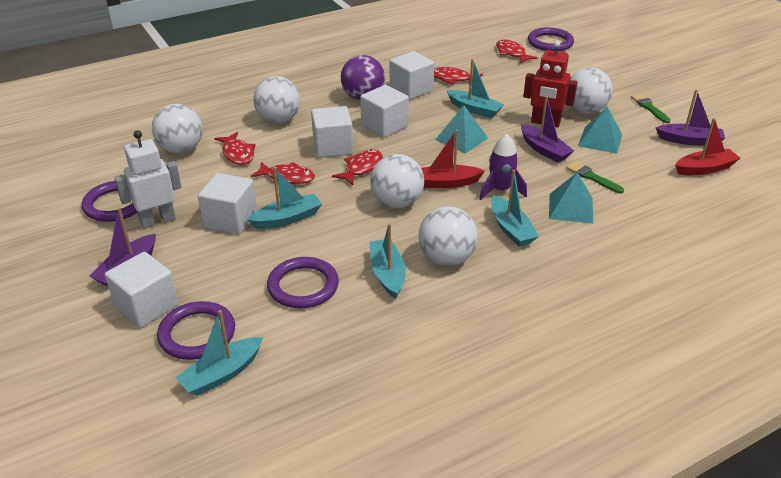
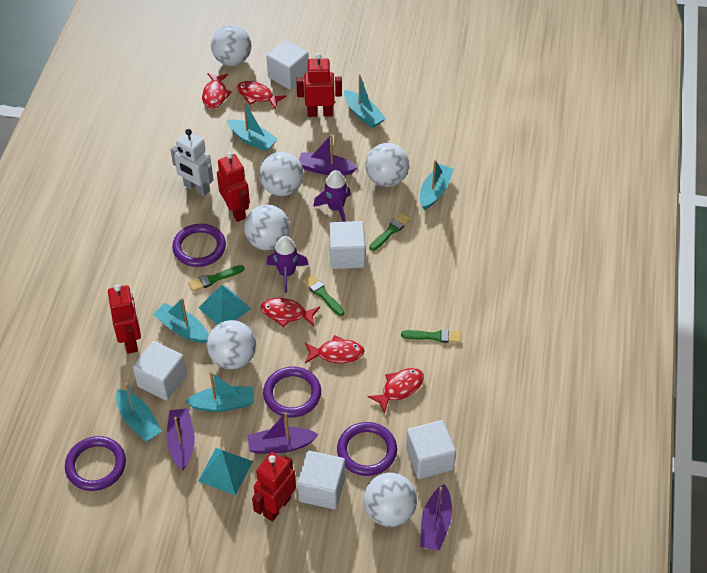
green brush: [566,161,624,194] [631,94,671,123] = 2 -> [188,265,245,292] [303,274,344,316] [369,213,411,251] [401,329,461,343] = 4
purple ball: [341,55,385,100] = 1 -> none = 0
purple boat: [89,208,156,286] [521,96,574,163] [655,89,725,146] = 3 -> [166,408,195,470] [248,412,319,454] [299,134,358,176] [420,484,452,551] = 4
purple rocket: [479,134,527,200] = 1 -> [266,236,308,293] [313,170,351,222] = 2
red boat: [421,130,485,188] [675,118,740,175] = 2 -> none = 0
red robot: [523,40,578,127] = 1 -> [108,285,141,354] [217,152,250,222] [252,452,296,522] [296,53,342,117] = 4
turquoise boat: [175,310,263,396] [247,166,322,229] [370,223,406,299] [447,59,504,118] [491,170,539,247] = 5 -> [116,383,162,441] [153,298,209,343] [185,372,254,412] [227,101,278,151] [344,74,386,128] [420,160,454,210] = 6
turquoise pyramid: [435,105,488,153] [549,172,593,223] [578,107,622,154] = 3 -> [198,285,251,325] [198,448,253,495] = 2
white ball: [152,104,203,154] [253,76,300,123] [370,154,424,208] [418,207,478,266] [570,67,613,114] = 5 -> [207,320,256,369] [211,25,251,66] [244,205,290,250] [259,152,304,196] [363,473,417,527] [365,143,409,187] = 6

